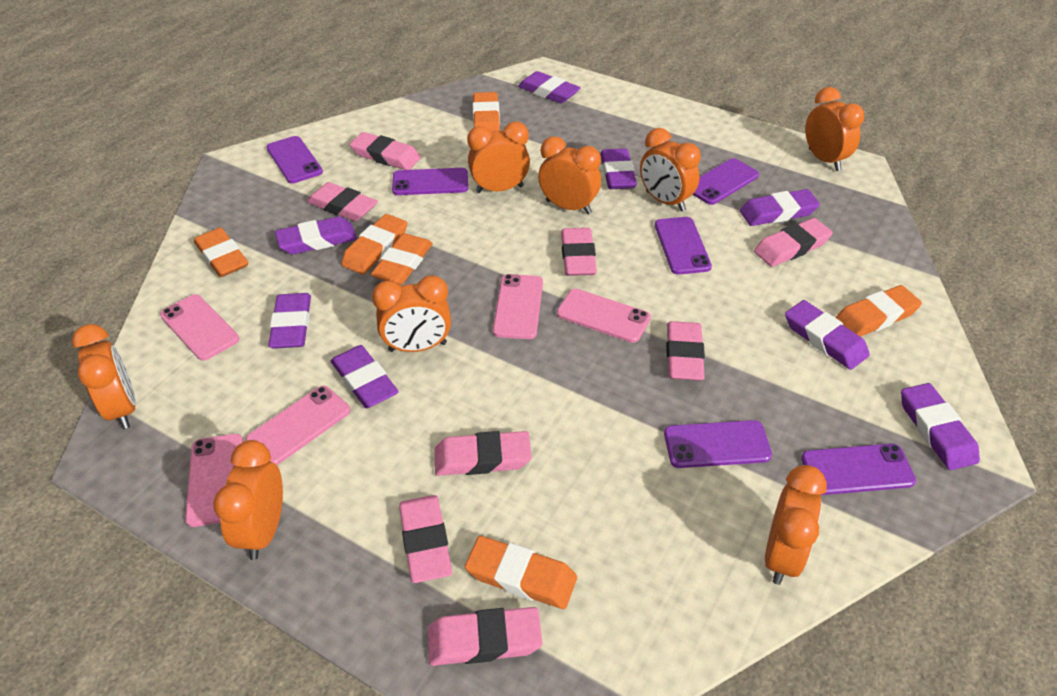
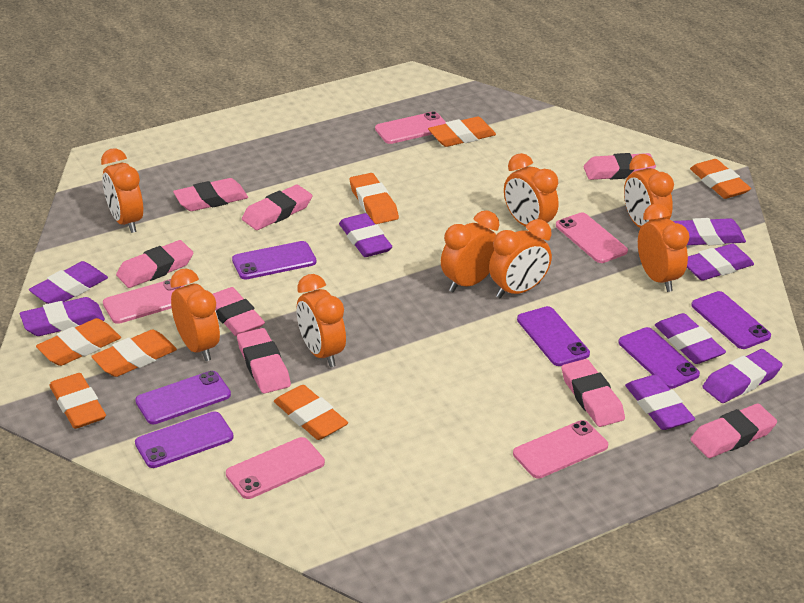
orange eraser: [194,228,248,277] [341,214,407,274] [371,233,433,285] [465,536,577,609] [473,92,500,132] [835,285,922,337] = 6 -> [36,318,121,366] [49,373,106,429] [91,329,177,377] [274,385,348,440] [350,173,399,224] [428,117,496,147] [690,159,751,199] = 7

